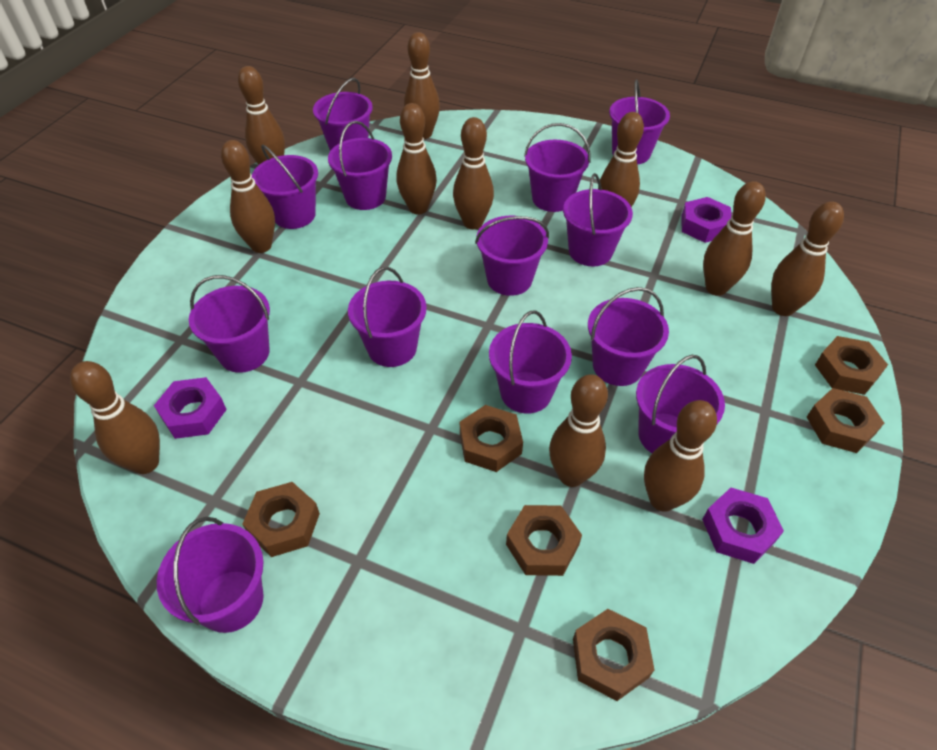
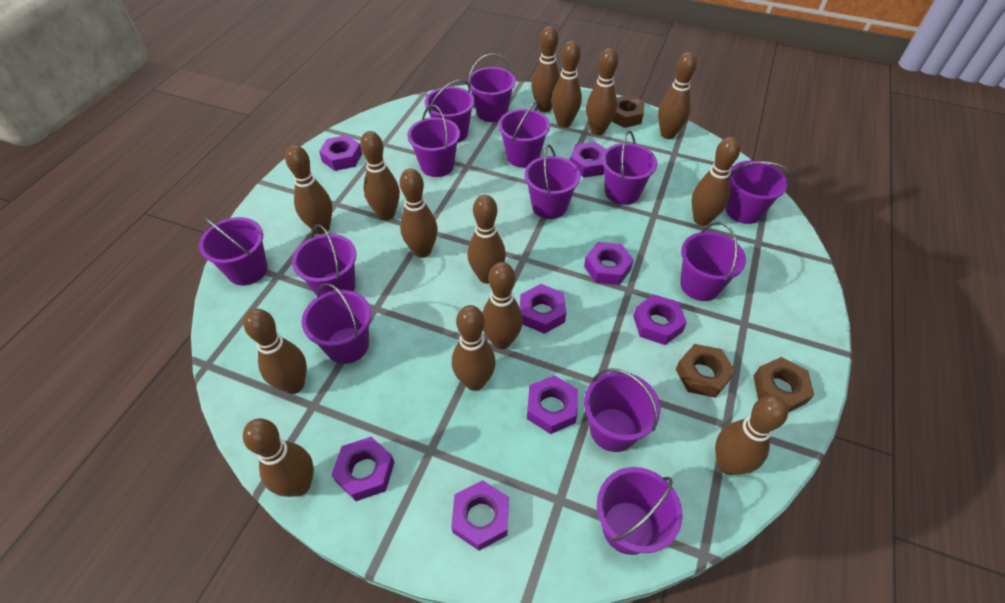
brown bowling pin: [70,361,160,474] [221,140,275,253] [238,66,285,165] [397,103,437,215] [404,32,440,139] [453,117,494,229] [549,374,608,487] [598,112,644,207] [644,400,717,512] [703,181,766,296] [771,201,844,316] = 11 -> [243,309,307,394] [243,418,314,497] [285,145,332,234] [360,131,400,220] [400,168,438,258] [452,305,496,391] [467,195,506,284] [482,262,523,349] [531,26,560,112] [551,41,582,128] [586,48,619,135] [658,52,697,139] [692,137,740,226] [715,395,788,475] = 14
brown nut: [242,482,320,557] [460,405,523,472] [506,505,582,576] [573,609,654,701] [807,388,884,453] [815,336,888,395] = 6 -> [612,95,645,128] [676,344,735,398] [754,357,814,412] = 3
purple nut: [154,377,227,439] [681,197,732,243] [702,488,784,564] = 3 -> [319,135,362,171] [331,437,395,501] [451,480,509,551] [520,284,566,334] [527,375,578,434] [570,142,606,177] [584,242,634,285] [633,295,687,345] = 8

